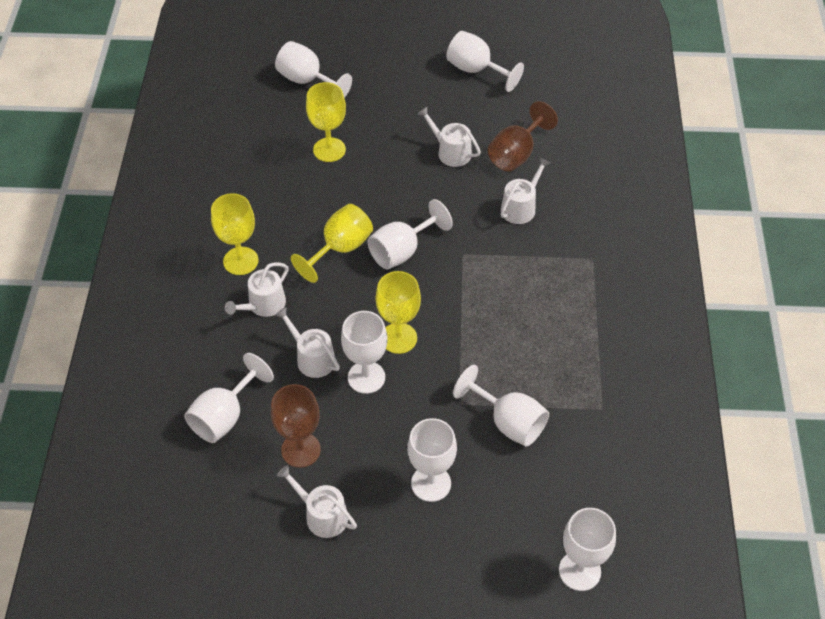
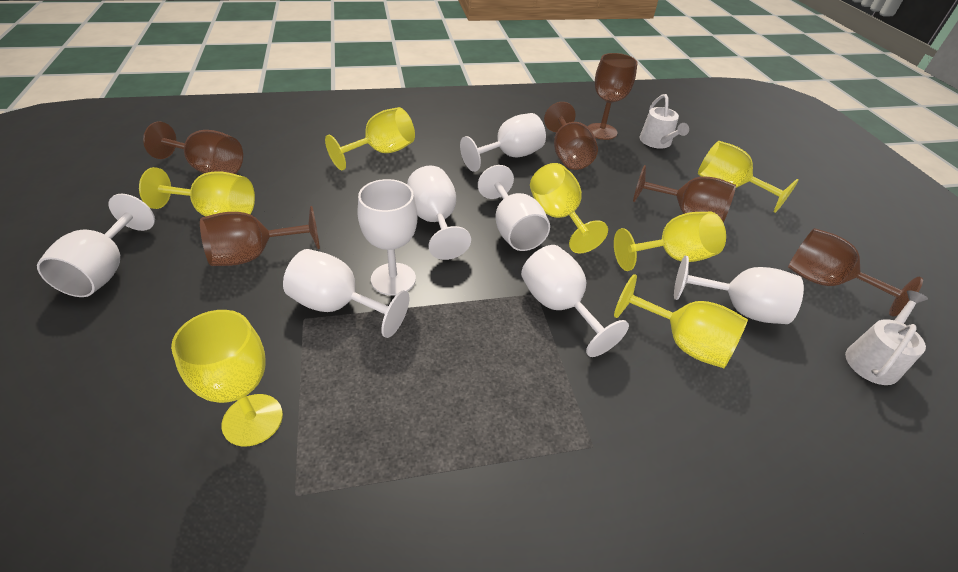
brown goblet: [271,384,321,468] [488,101,558,172] = 2 -> [143,122,243,174] [200,206,320,266] [544,102,598,170] [587,53,637,140] [633,165,736,222] [788,228,923,317] = 6
white watering can: [225,263,289,317] [275,307,340,378] [277,465,357,538] [418,107,481,167] [501,157,550,224] = 5 -> [639,94,689,149] [845,290,928,385] = 2
yellow goblet: [211,193,259,275] [291,204,373,283] [306,82,346,162] [376,271,421,354] = 4 -> [139,167,255,217] [171,310,283,447] [325,107,415,171] [530,163,608,253] [614,212,726,271] [614,274,748,368] [698,141,799,213] = 7

